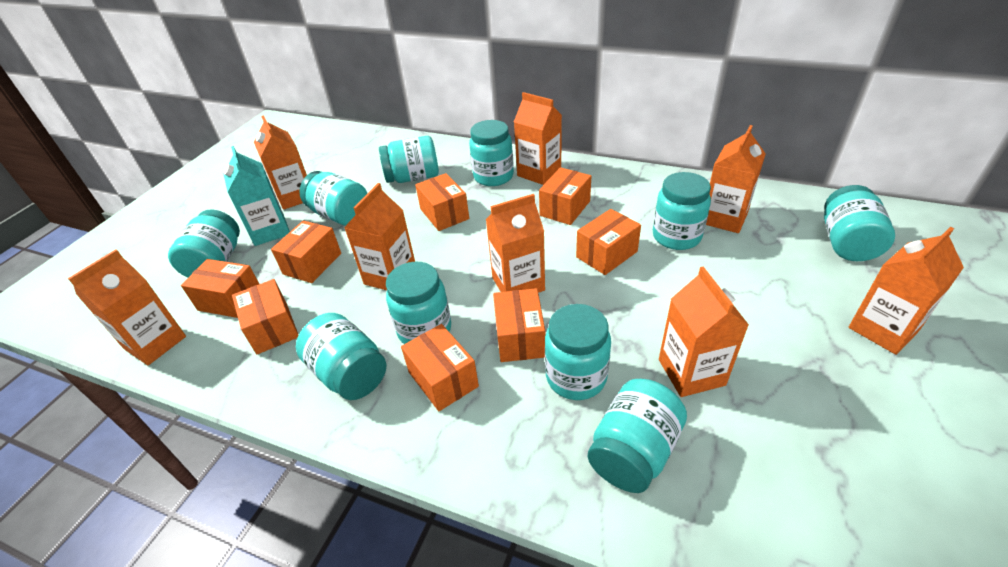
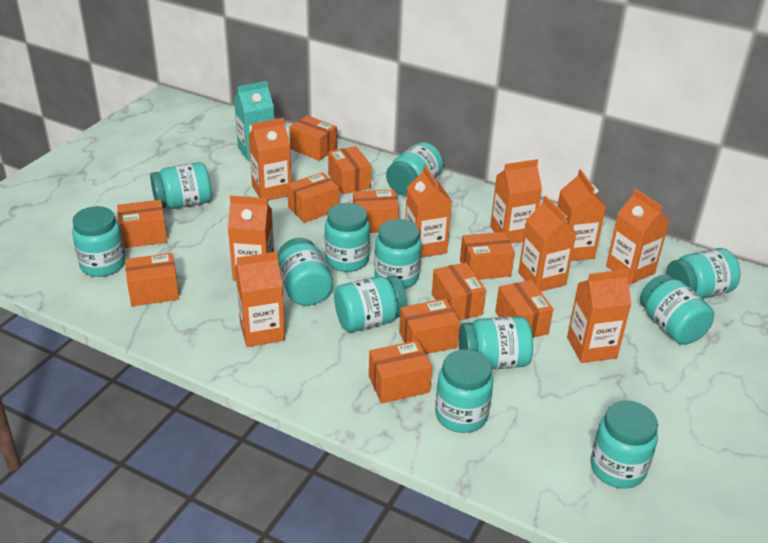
orange box: [181,259,259,318] [232,279,298,355] [271,220,341,283] [401,324,479,411] [415,173,469,231] [493,288,545,362] [539,167,591,225] [576,209,641,275] = 8 -> [117,200,168,248] [125,253,179,306] [287,172,339,223] [289,115,337,161] [328,146,371,194] [353,190,399,233] [369,340,432,403] [399,299,460,354] [432,262,486,320] [460,232,515,280] [495,280,553,338] = 11
orange carton: [68,249,186,365] [254,115,307,210] [344,183,415,290] [486,194,545,293] [514,92,562,185] [659,267,749,397] [706,125,766,233] [849,227,964,355] = 8 -> [228,195,274,281] [235,252,285,347] [249,118,291,201] [405,165,452,258] [490,159,542,244] [518,196,577,292] [557,169,606,261] [567,269,632,363] [606,189,670,284] = 9
turquoise jar: [168,209,240,277] [296,313,386,400] [299,171,367,225] [379,136,439,183] [386,262,451,344] [469,120,514,186] [545,304,611,400] [587,379,687,493] [653,172,711,250] [824,185,895,261] = 10 -> [72,206,125,277] [150,162,212,209] [278,238,333,306] [325,203,370,272] [334,275,407,332] [374,219,421,289] [386,142,443,196] [435,350,493,433] [459,316,533,369] [590,401,658,489] [640,274,714,345] [666,248,740,299] = 12

